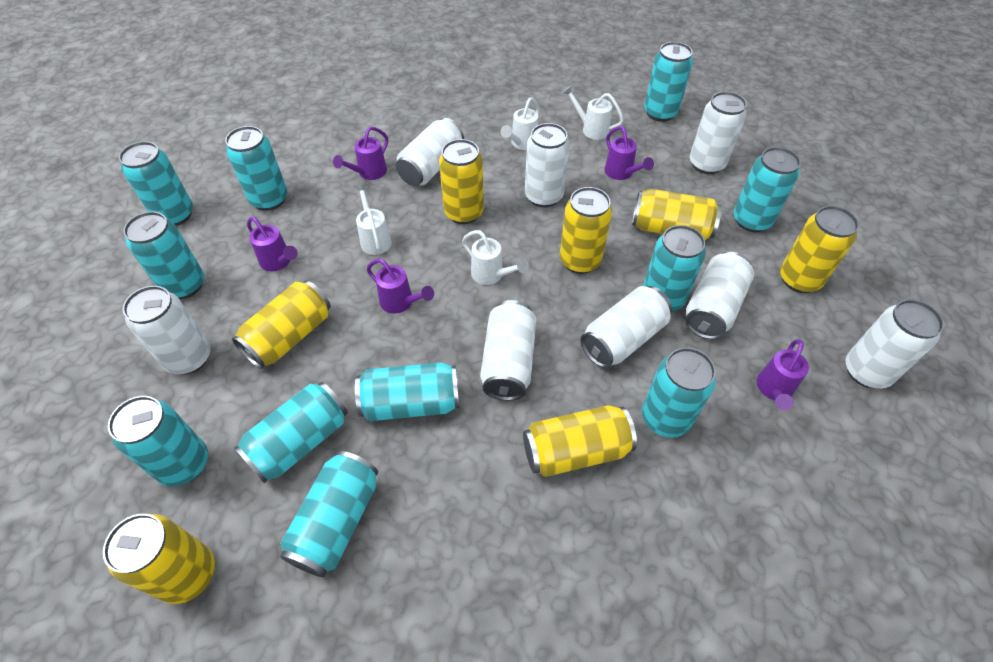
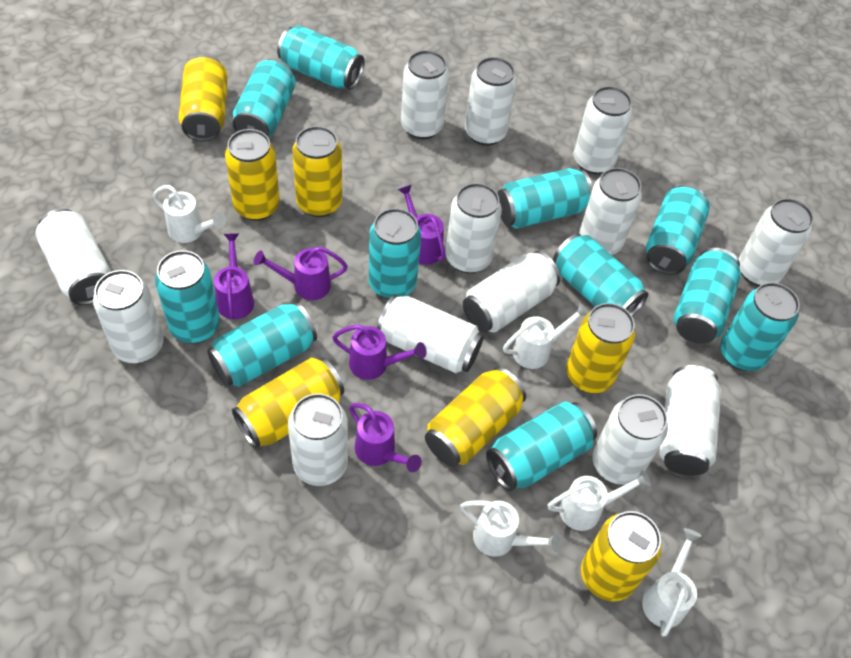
white can: [123,286,211,375] [396,118,464,186] [480,300,536,401] [525,123,570,208] [580,286,672,368] [685,252,754,339] [690,91,747,174] [846,299,944,389] = 8 -> [35,209,111,305] [93,270,164,363] [288,393,348,486] [377,295,484,373] [401,50,449,139] [445,183,502,273] [463,251,560,332] [465,57,517,146] [574,86,633,174] [579,168,642,255] [592,394,668,485] [659,365,721,476] [739,198,814,286] = 13
white watering can: [354,183,392,255] [462,230,529,285] [501,97,539,150] [563,85,624,140] = 4 -> [153,185,226,243] [460,500,562,557] [503,303,589,369] [548,470,651,531] [642,528,701,637] = 5

